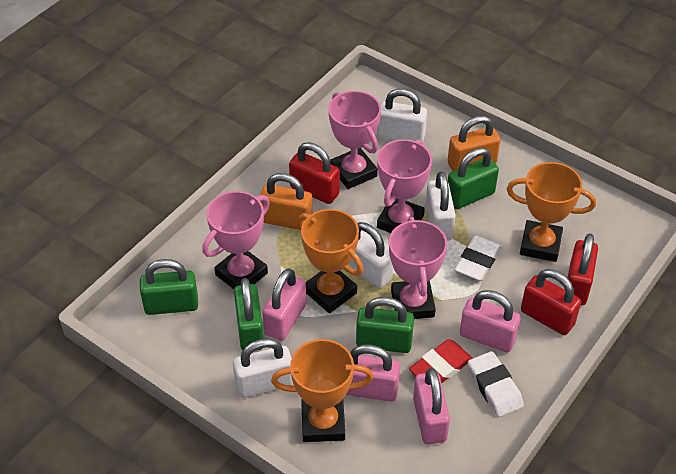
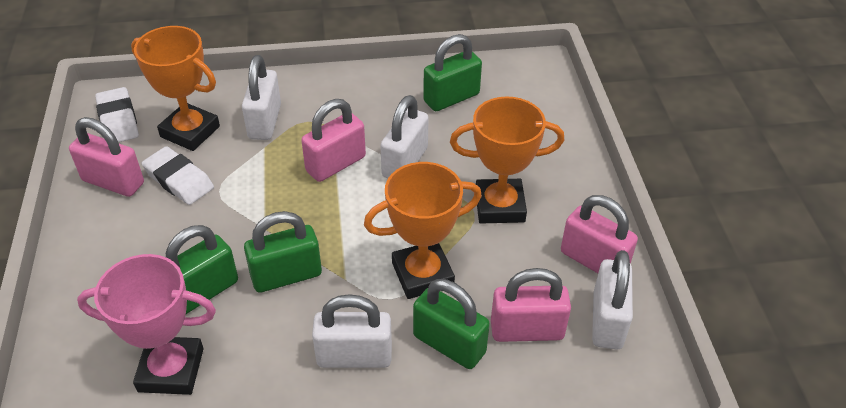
orange padlock: [260,173,313,230] [448,116,500,171] = 2 -> none = 0
pink trophy: [202,191,270,289] [329,91,381,189] [377,139,432,233] [389,217,447,319] = 4 -> [77,254,216,395] = 1
red eraser: [409,339,473,384] = 1 -> none = 0
red padlock: [289,142,340,204] [521,269,581,335] [567,233,598,306] = 3 -> none = 0

